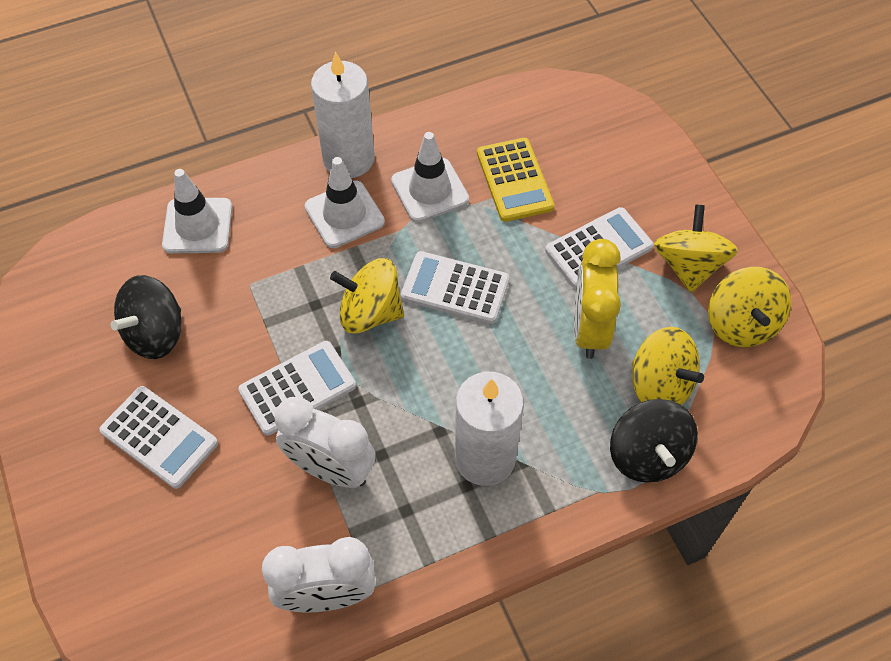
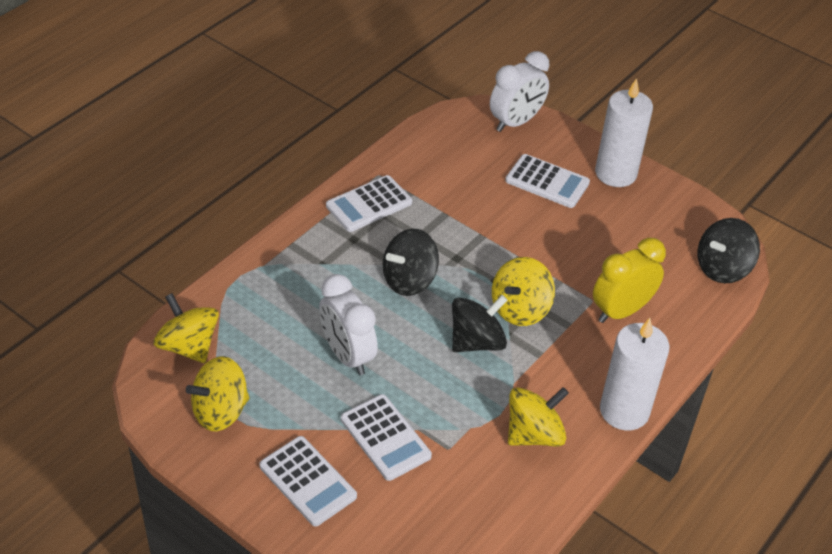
black spinning top: [111,275,181,359] [610,399,698,483] = 2 -> [383,228,439,296] [452,295,507,352] [698,218,760,283] = 3
white traffic cone: [162,169,232,253] [305,157,385,248] [391,132,469,222] = 3 -> none = 0
yellow calculator: [477,138,554,222] = 1 -> none = 0

